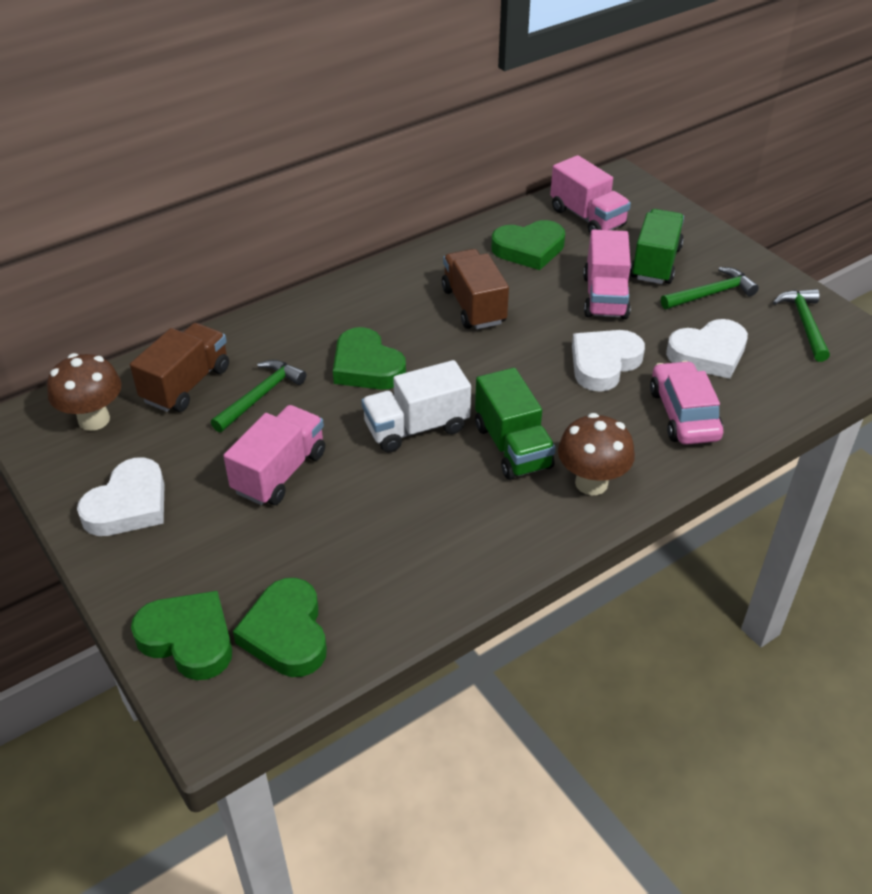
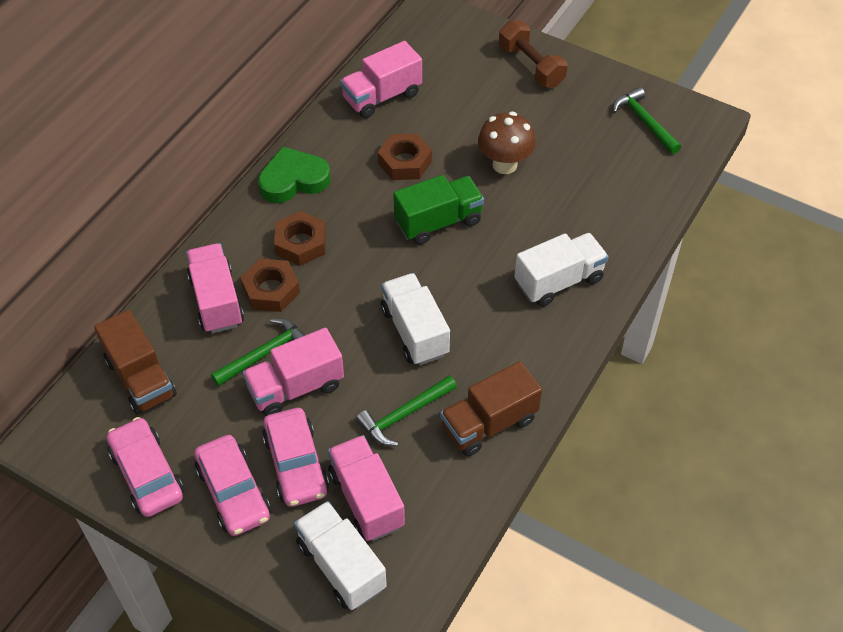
brown dumbbell: none = 0 -> [499,20,567,87] = 1
brown mushroom: [47,353,122,431] [558,413,635,496] = 2 -> [478,112,536,174] = 1
brown nut: none = 0 -> [240,258,300,312] [274,211,326,266] [378,133,432,180] = 3
green heart: [131,591,232,680] [233,578,327,677] [333,327,406,390] [491,220,565,270] = 4 -> [258,147,331,203] = 1
green truck: [475,368,556,480] [630,209,684,284] = 2 -> [393,175,484,245] = 1
pink car: [650,361,723,445] = 1 -> [107,417,184,517] [194,435,271,536] [262,408,329,507] = 3
pink truck: [223,405,325,505] [550,155,631,234] [583,229,631,319] = 3 -> [186,243,244,333] [242,328,344,416] [328,435,405,541] [340,41,422,118] = 4
white heart: [77,458,165,536] [572,330,645,392] [666,319,748,379] = 3 -> none = 0
white truck: [361,360,471,453] = 1 -> [294,501,387,610] [381,273,450,365] [514,233,609,307] = 3

